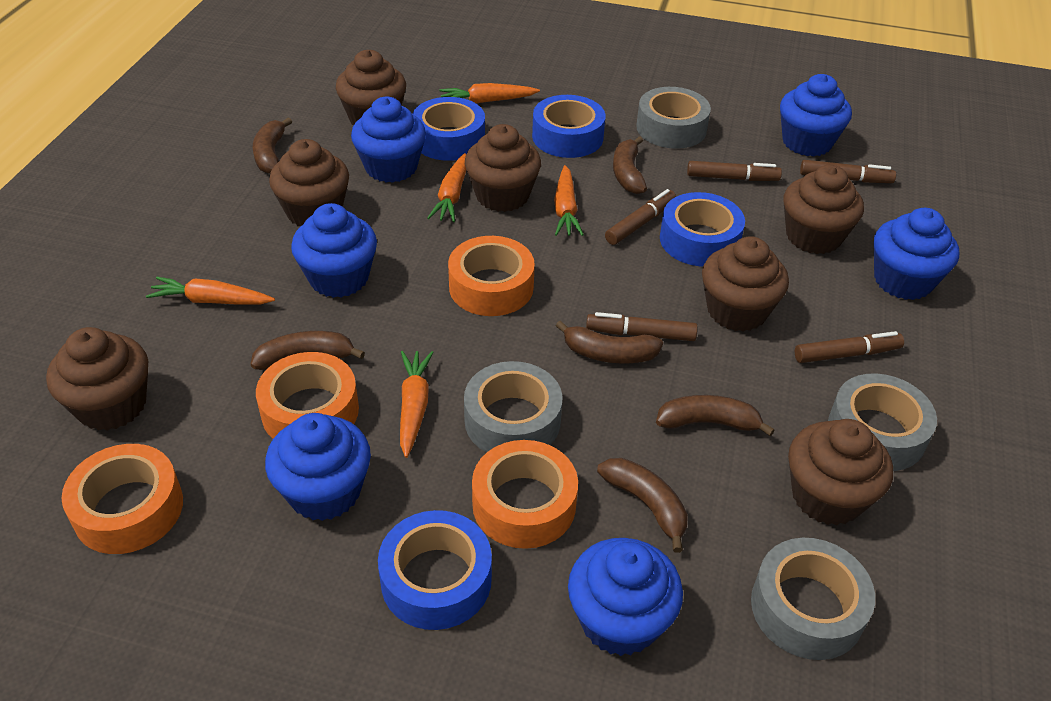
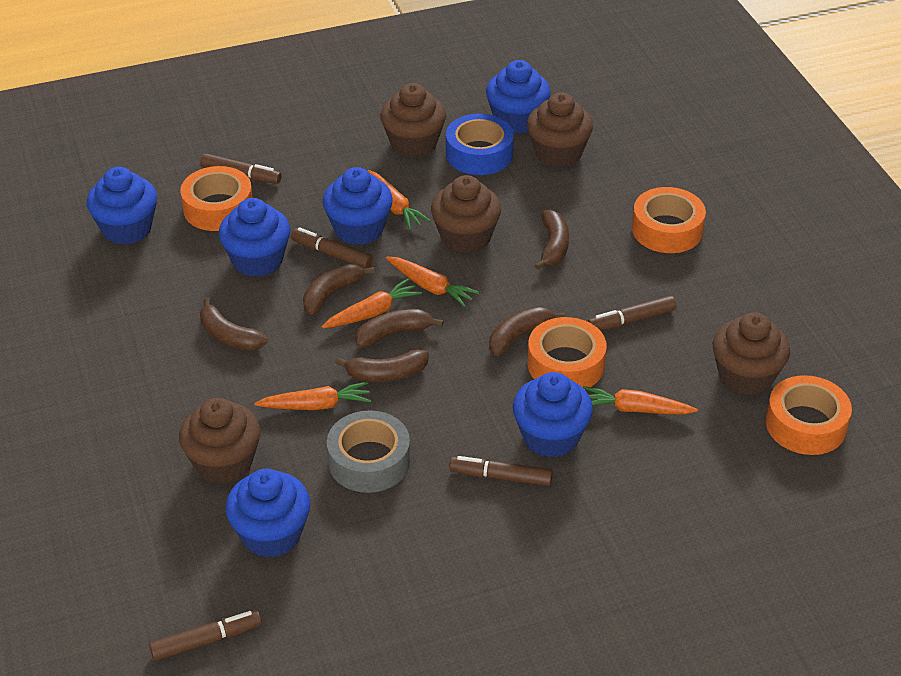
blue tape: [378,510,492,630] [413,97,485,161] [532,95,606,158] [660,192,745,267] = 4 -> [446,114,514,175] = 1
brown cupcake: [46,327,148,431] [269,139,349,226] [336,50,406,125] [465,124,541,212] [702,236,789,332] [783,165,864,254] [788,419,893,525] = 7 -> [179,398,260,484] [380,83,446,158] [431,175,501,253] [527,93,593,167] [713,312,790,396] = 5
grey tape: [464,361,562,453] [636,87,711,149] [751,538,875,660] [828,373,937,471] = 4 -> [327,410,410,493] = 1

